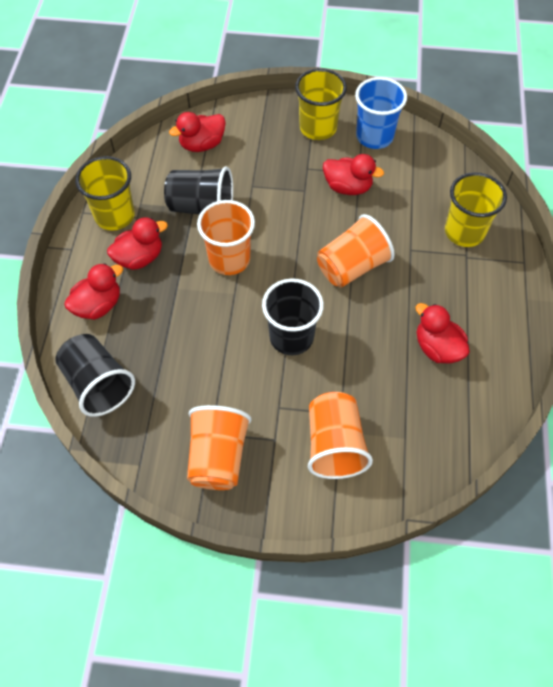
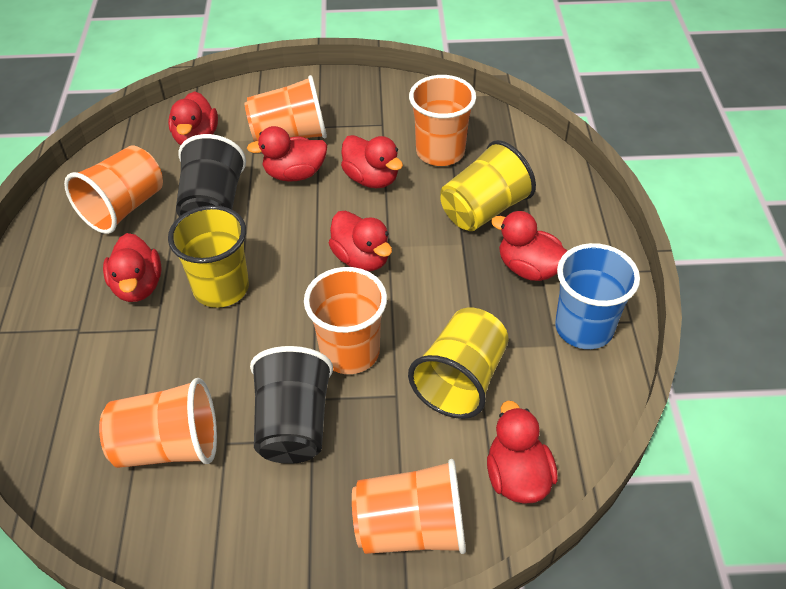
black cup: [55,334,135,417] [164,166,233,214] [262,278,324,355] = 3 -> [176,134,246,217] [250,346,333,464] = 2
orange cup: [187,405,252,490] [197,200,255,275] [308,392,373,479] [317,214,395,288] = 4 -> [64,145,163,234] [99,378,217,468] [244,75,327,142] [304,267,387,374] [352,459,466,554] [409,75,476,166] = 6
red duck: [64,263,123,320] [107,217,168,270] [169,112,226,152] [323,154,384,195] [416,303,470,364] = 5 -> [103,233,161,302] [168,91,218,145] [247,126,327,182] [329,210,392,271] [341,135,403,188] [487,401,558,504] [491,211,567,281] = 7

